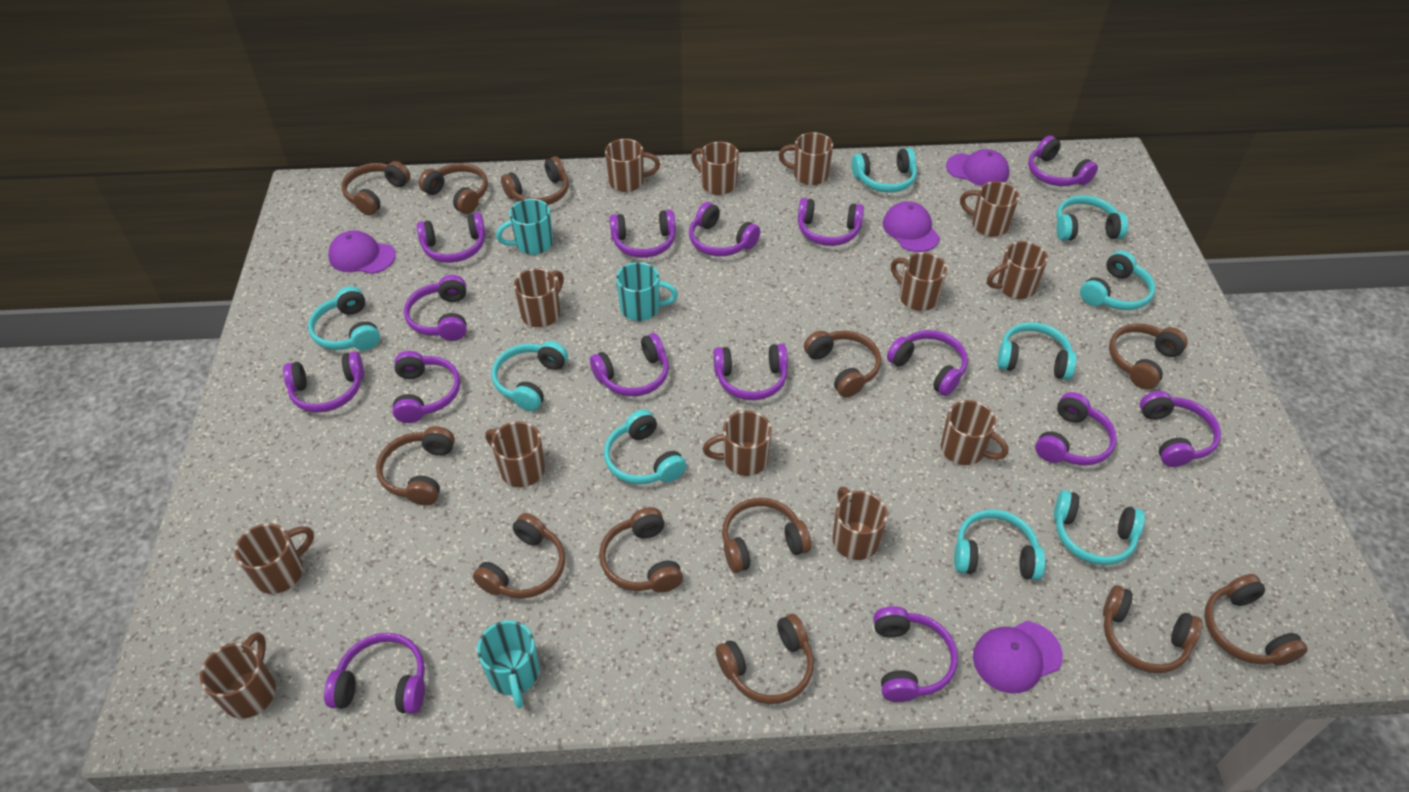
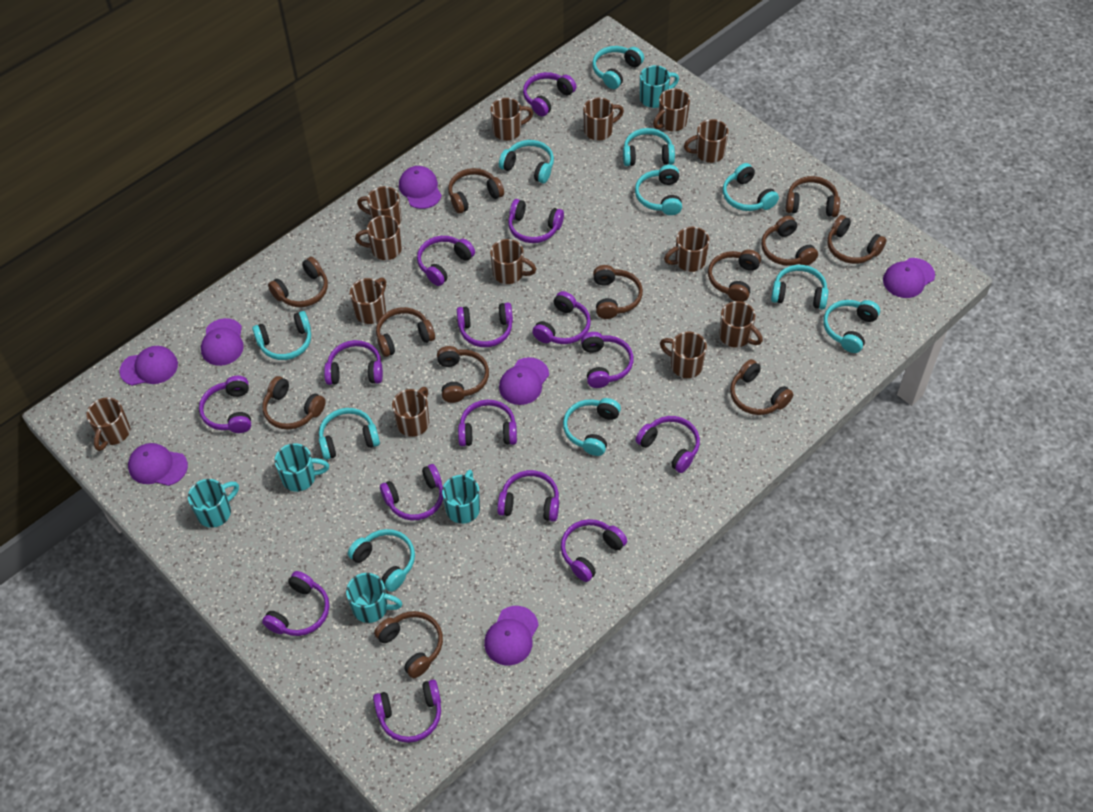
purple cap: [328,230,396,274] [883,201,940,252] [946,149,1009,186] [973,621,1063,693] = 4 -> [119,346,178,386] [128,443,188,486] [201,318,244,366] [399,166,442,209] [484,606,539,665] [499,357,549,405] [883,258,935,298] = 7
turquoise headphones: [308,286,380,350] [491,341,568,411] [604,409,686,485] [852,148,917,193] [954,510,1045,580] [997,322,1077,380] [1054,490,1145,565] [1056,195,1128,241] [1080,251,1155,310] = 9 -> [252,311,311,360] [319,408,380,460] [348,529,415,592] [499,140,554,183] [563,398,621,456] [592,46,644,89] [623,128,675,166] [635,165,682,215] [723,163,779,211] [771,265,828,310] [823,300,880,353] = 11
turquoise mug: [477,621,539,708] [496,199,553,255] [616,262,678,321] = 3 -> [188,479,239,528] [274,443,329,492] [346,573,402,623] [442,470,480,524] [640,65,679,108] = 5

